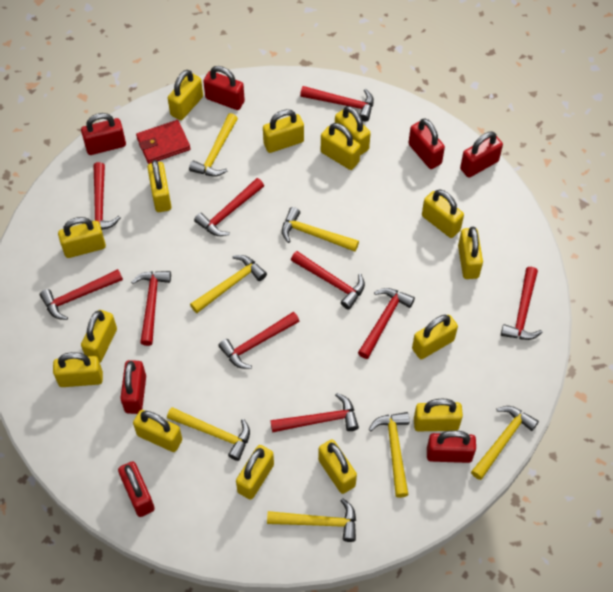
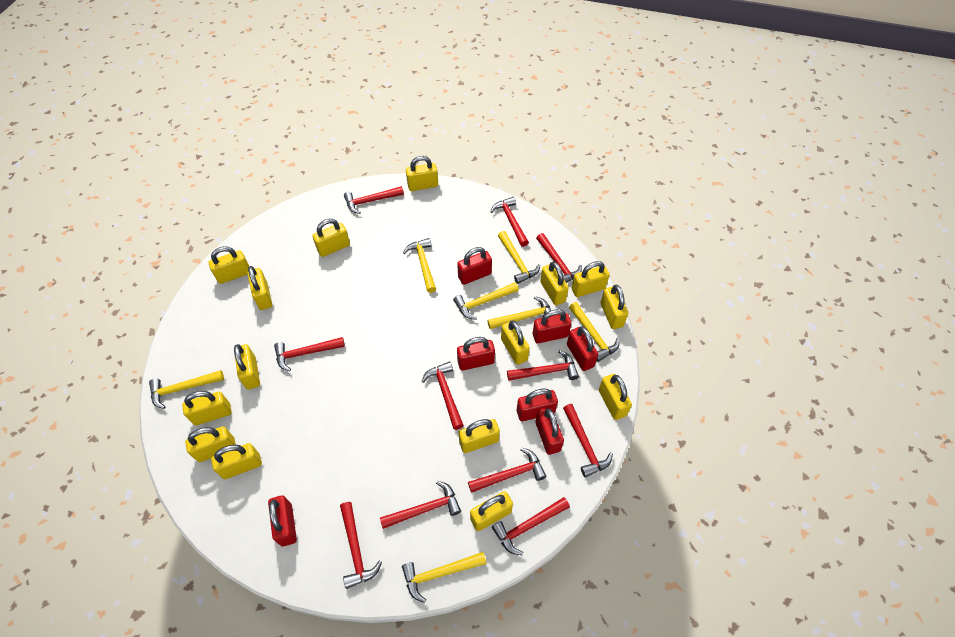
red hammer: [40,269,123,320] [82,162,121,230] [131,271,171,346] [194,178,264,236] [218,312,299,369] [270,393,359,433] [291,251,365,310] [300,86,374,121] [358,288,415,359] [501,267,542,340] = 10 -> [274,337,345,371] [340,502,382,589] [344,186,404,214] [380,481,461,529] [422,361,464,430] [468,448,546,493] [490,197,529,247] [492,497,570,555] [507,350,579,381] [536,233,582,283] [563,404,613,477] = 11
red wallet: [136,120,190,164] = 1 -> none = 0

